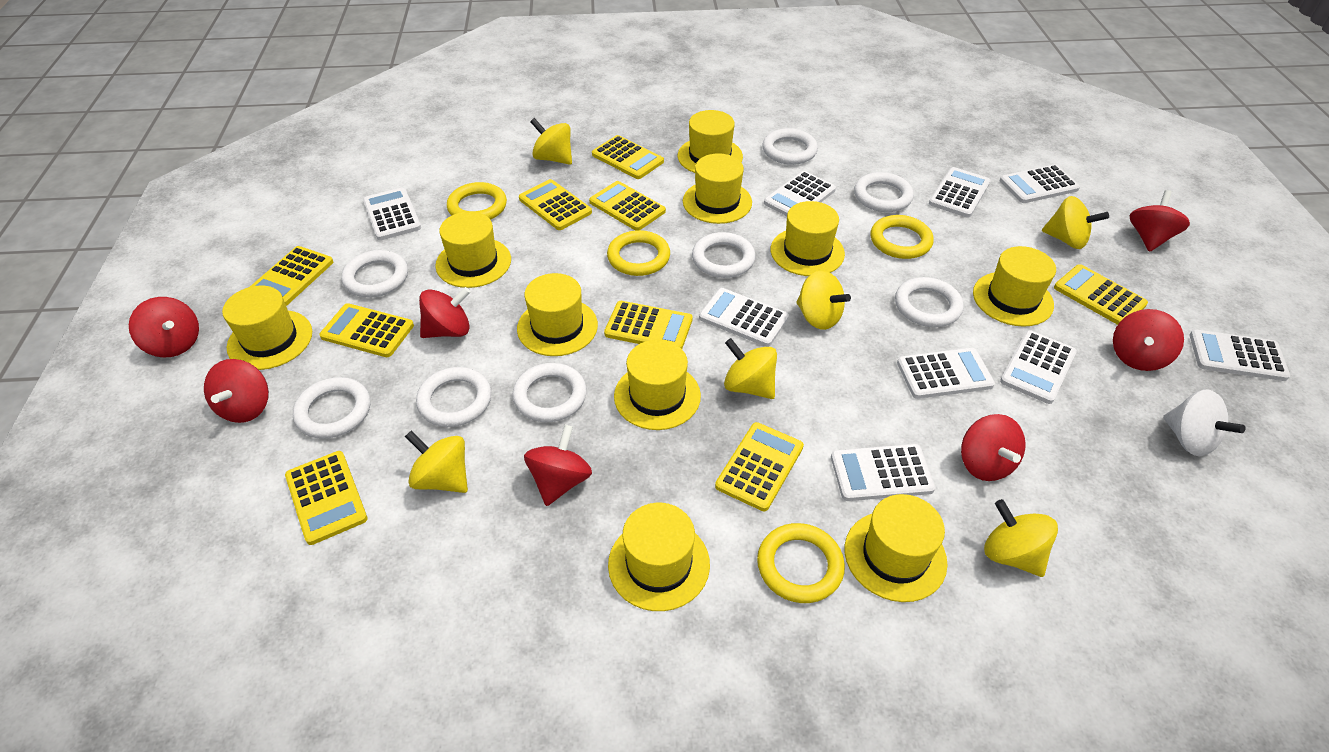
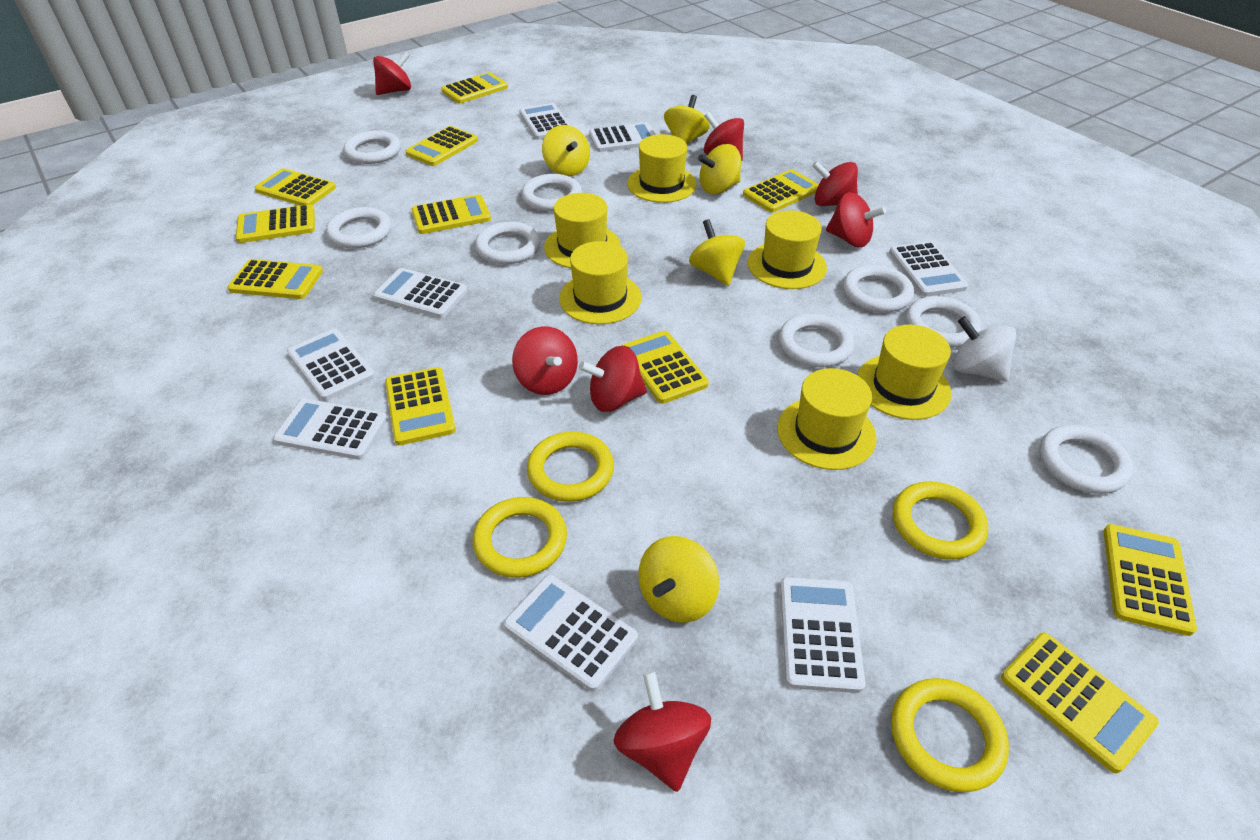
white calculator: [363,188,421,240] [699,288,789,347] [764,171,836,216] [831,444,935,501] [897,348,995,399] [929,167,991,218] [1000,164,1080,203] [1000,330,1077,404] [1189,330,1290,381] = 9 -> [273,399,388,460] [287,329,375,401] [373,268,468,318] [504,575,638,692] [519,103,571,140] [589,122,656,152] [780,577,866,693] [889,241,968,297] = 8
yellow calculator: [250,246,333,306] [285,451,368,545] [319,303,414,357] [519,179,592,230] [589,181,666,230] [592,135,664,179] [604,301,693,349] [715,422,804,511] [1054,264,1148,325] = 9 -> [227,259,323,299] [236,204,315,243] [255,168,336,205] [385,367,456,445] [406,126,478,166] [411,194,491,234] [441,72,508,104] [621,331,709,404] [743,169,819,213] [1001,633,1159,773] [1103,524,1197,636] = 11
yellow hat: [222,286,312,370] [435,211,511,288] [517,273,598,356] [608,503,710,611] [614,340,701,430] [678,110,743,173] [683,153,752,224] [771,201,845,276] [845,494,948,602] [973,246,1056,327] = 10 -> [544,193,621,268] [559,241,642,324] [627,134,697,203] [747,210,827,289] [777,368,877,470] [857,325,951,420] = 6
yellow spinning top: [405,430,468,493] [530,118,572,165] [724,338,777,399] [796,270,851,330] [984,499,1058,577] [1042,196,1109,249] = 6 -> [542,125,590,176] [638,536,719,623] [664,95,710,144] [689,219,745,286] [698,144,741,194] = 5

